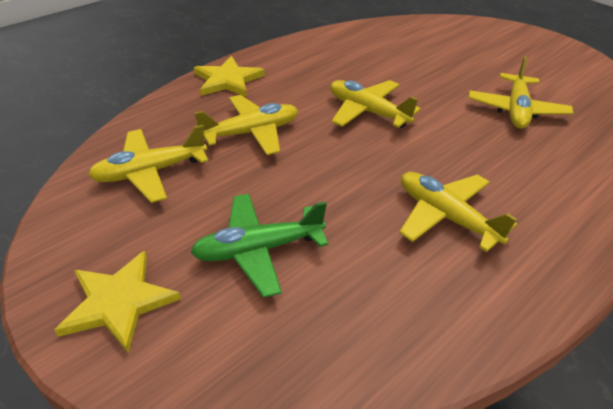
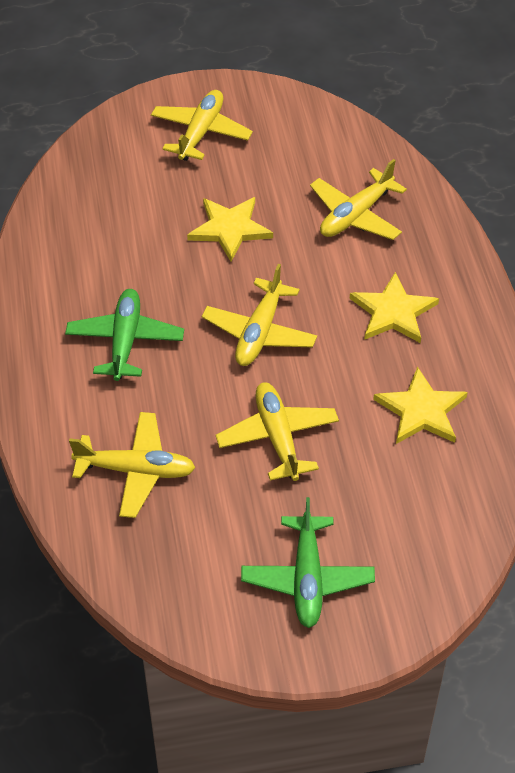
green plane: [191,194,328,298] = 1 -> [65,289,184,381] [241,497,375,628] = 2
yellow star: [55,251,181,353] [194,56,265,97] = 2 -> [187,197,273,262] [350,272,439,343] [373,367,468,444] = 3

